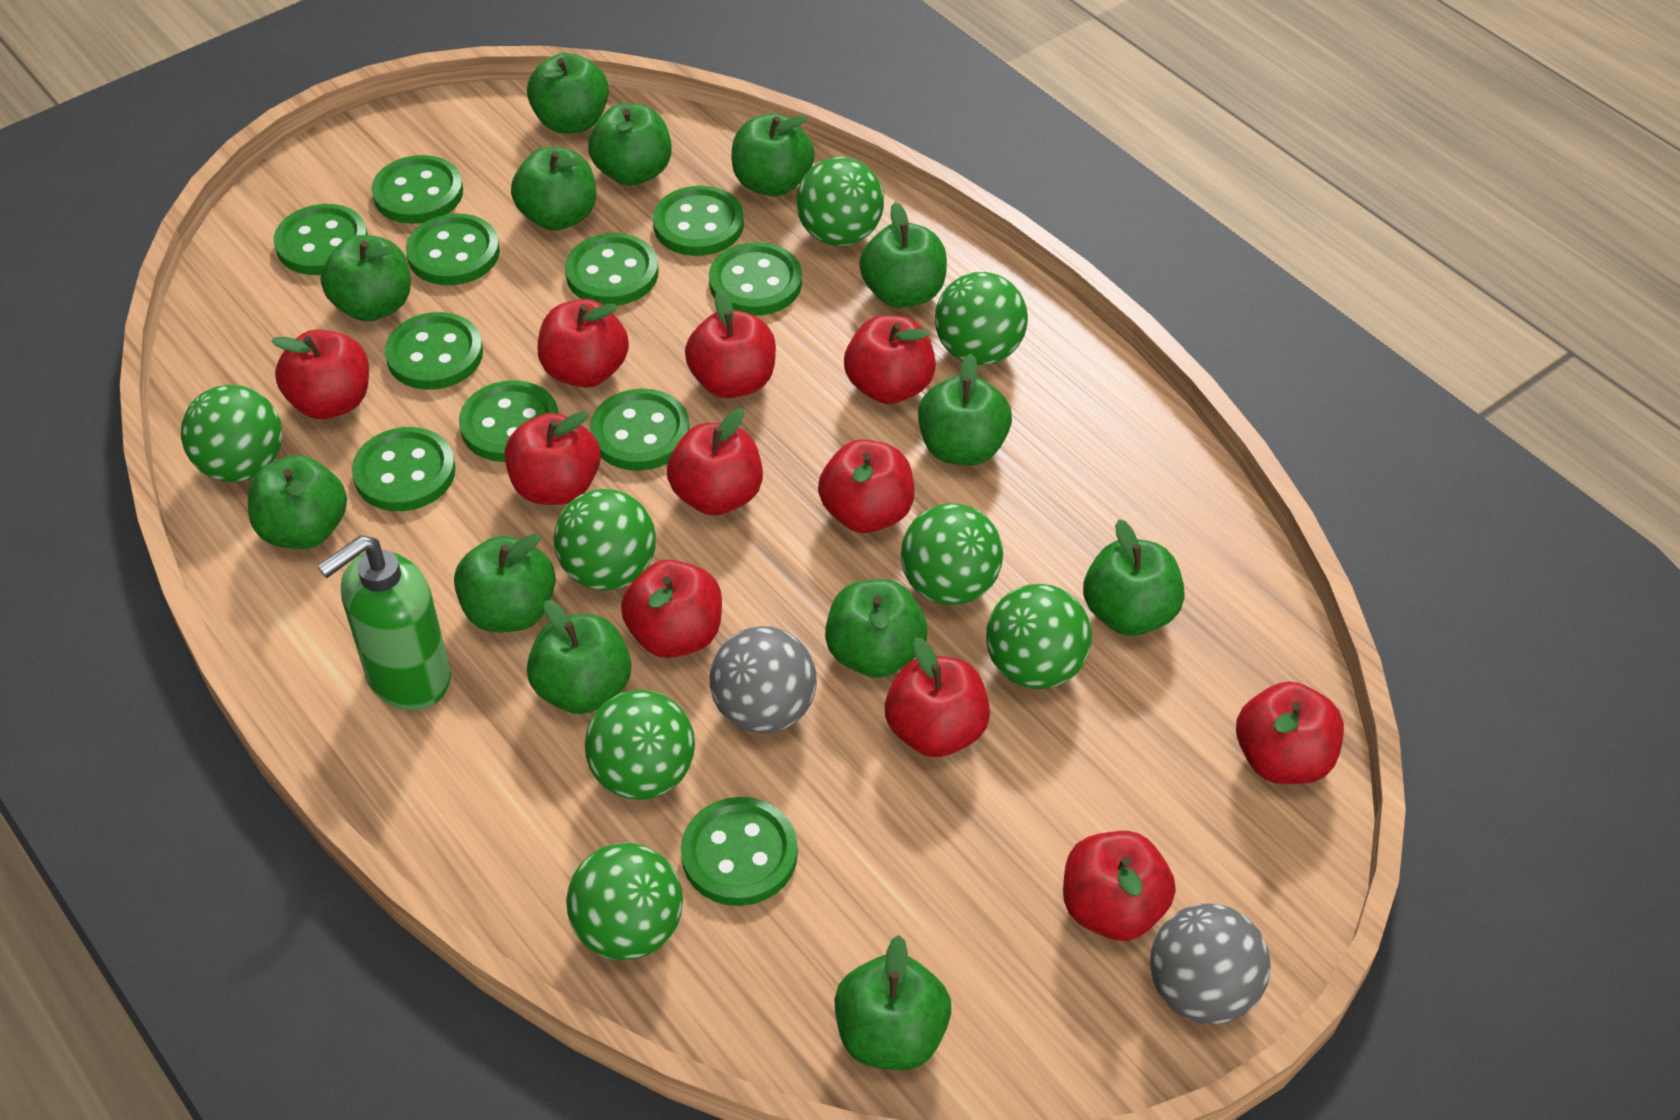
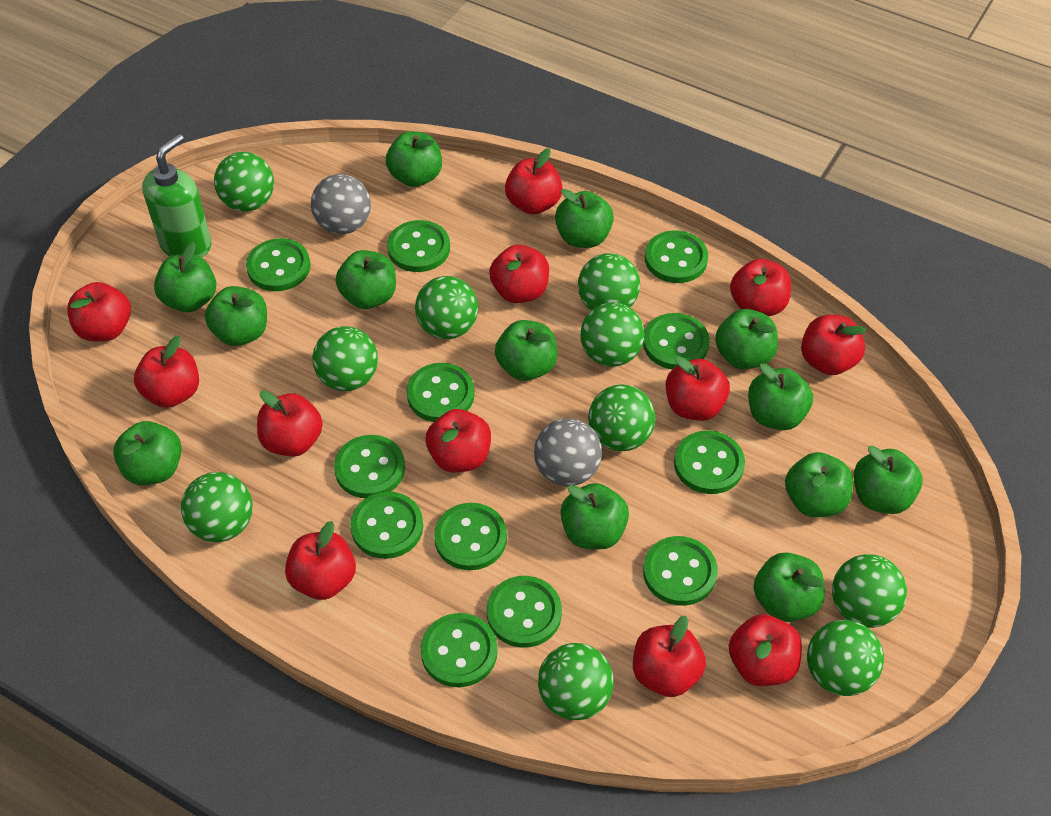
green ball: [181,384,282,482] [554,489,656,590] [566,843,683,960] [585,690,695,800] [796,157,884,246] [901,503,1003,605] [935,272,1028,365] [986,584,1092,689] = 8 -> [181,472,252,542] [214,152,274,212] [313,326,378,391] [415,276,478,339] [538,643,614,720] [578,253,640,310] [580,302,644,367] [588,384,655,451] [807,620,884,696] [832,554,907,628] = 10
green button: [274,204,368,275] [352,427,456,511] [371,155,463,224] [385,312,483,390] [406,213,500,285] [459,380,559,462] [565,233,659,306] [590,388,690,471] [653,186,744,256] [681,797,798,906] [709,242,802,316] = 11 -> [246,238,311,291] [334,435,405,498] [350,492,423,559] [387,220,450,272] [407,363,475,422] [421,613,498,687] [434,503,507,570] [487,576,562,648] [643,313,710,370] [643,536,718,606] [645,231,708,283] [674,431,745,494] = 12
red apple: [272,329,369,419] [504,411,601,505] [538,299,629,388] [621,560,722,658] [667,408,763,515] [685,289,776,398] [818,439,914,533] [844,315,936,404] [885,638,990,757] [1063,831,1176,941] [1236,681,1344,784] = 11 -> [67,282,131,341] [134,336,199,408] [257,391,323,457] [285,521,356,600] [426,409,491,473] [489,245,549,303] [505,148,563,214] [633,616,706,697] [666,356,730,421] [729,614,802,686] [730,259,791,316] [801,315,867,375] = 12

